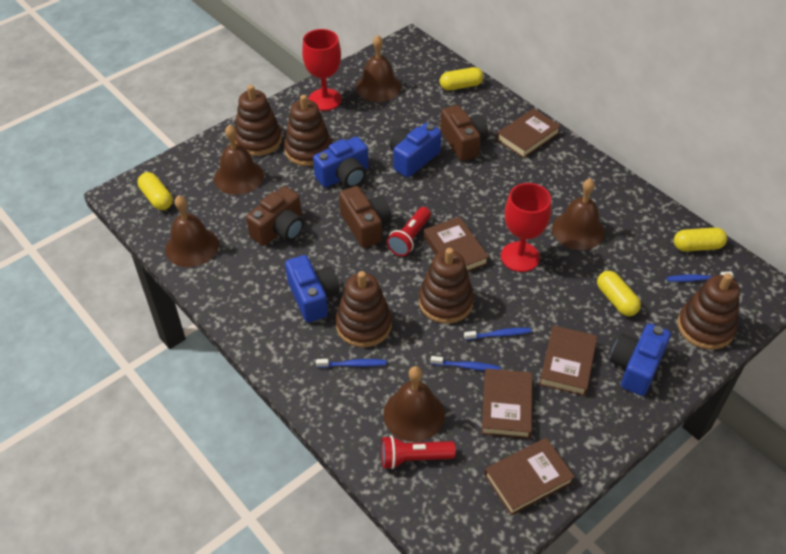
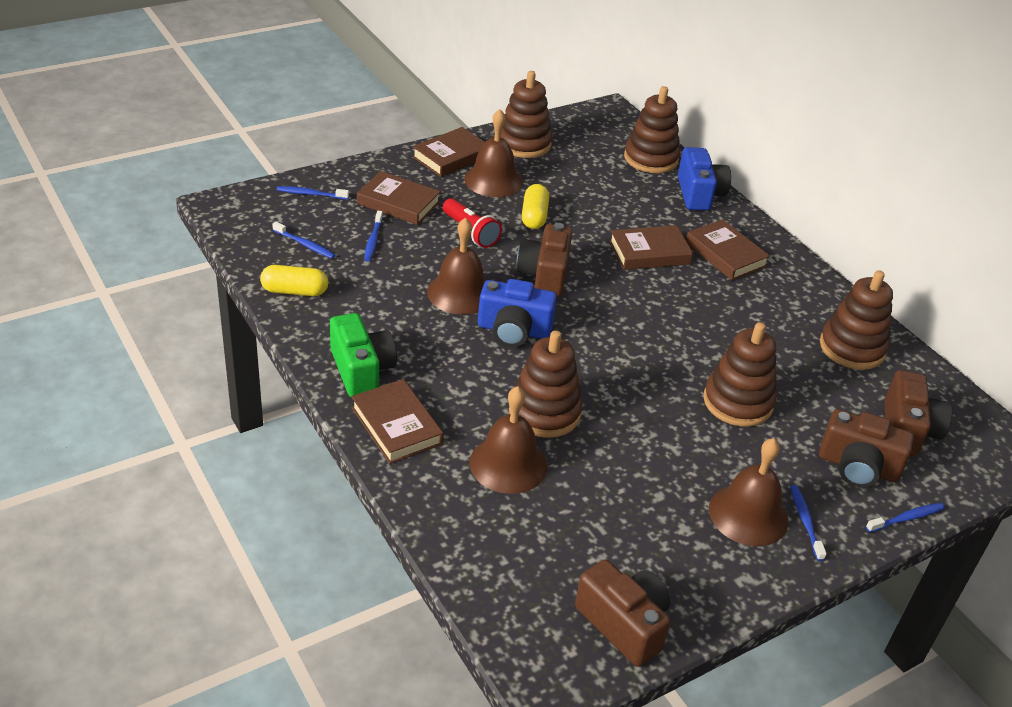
blue camera: [285,255,339,323] [313,136,368,188] [390,123,441,177] [610,323,671,396] = 4 -> [478,279,557,347] [678,147,731,211] = 2
blue toothbrush: [316,359,386,368] [430,356,500,371] [464,328,531,340] [667,271,733,282] = 4 -> [272,222,335,259] [277,186,349,200] [364,211,383,261] [790,485,827,561] [866,503,945,532] = 5
brown bell: [165,195,219,267] [214,125,264,195] [356,35,401,102] [383,366,445,442] [552,178,605,250] = 5 -> [427,218,485,315] [464,109,523,197] [470,386,547,494] [709,438,788,546] = 4
brown camera: [246,186,304,246] [339,186,391,248] [440,105,488,161] = 3 -> [516,223,573,297] [575,560,671,667] [819,409,914,488] [885,370,952,456] = 4
green camera: none = 0 -> [330,313,397,397] = 1
red flashlight: [381,436,456,469] [387,207,431,256] = 2 -> [443,198,502,248] = 1
red goblet: [302,29,342,111] [501,183,551,272] = 2 -> none = 0
yellow capsule: [138,172,172,210] [440,67,483,91] [597,271,641,316] [674,228,727,251] = 4 -> [260,265,328,296] [522,184,549,229] = 2

